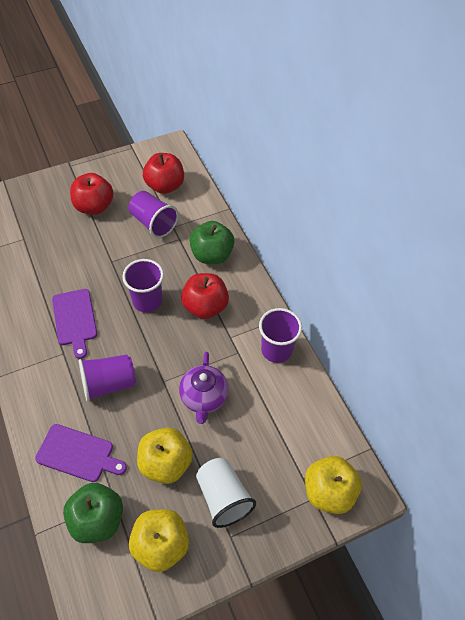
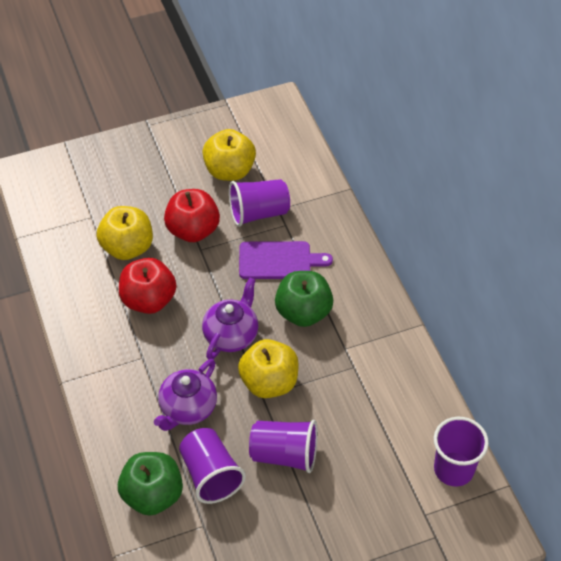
purple cutting board: [35,424,127,482] [52,289,97,359] = 2 -> [239,241,333,279] = 1
purple teapot: [179,352,229,424] = 1 -> [154,359,217,431] [202,278,259,360] = 2
red apple: [70,173,114,215] [143,153,184,194] [181,273,229,319] = 3 -> [119,258,176,314] [164,189,220,242] = 2
white cup: [196,458,256,528] = 1 -> none = 0

